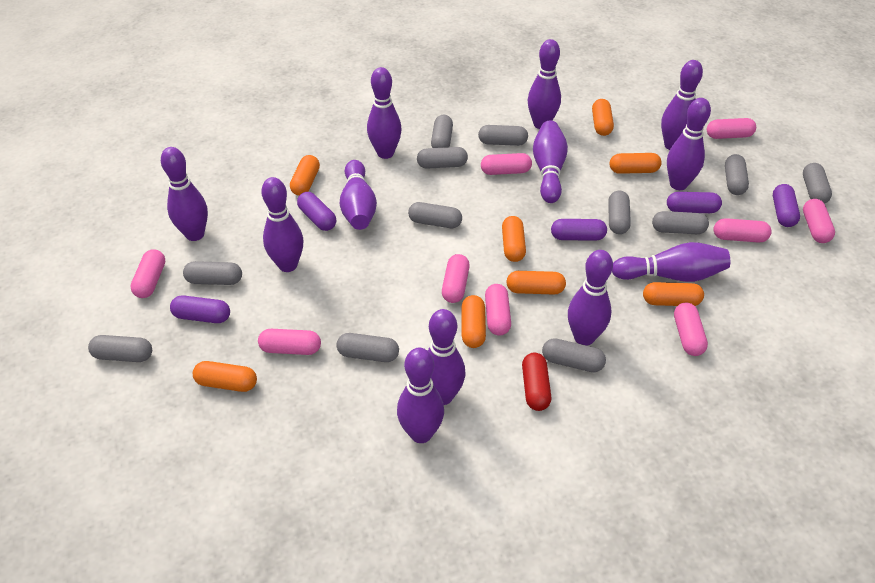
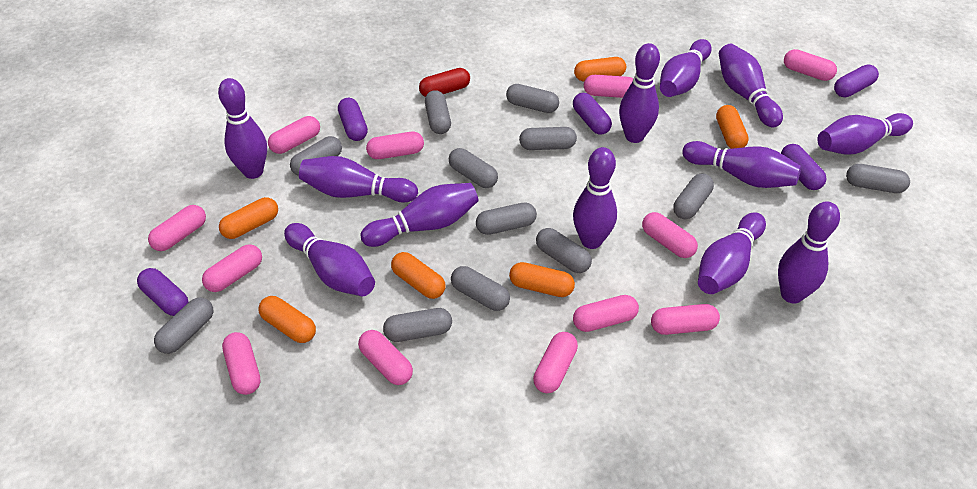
orange capsule: [193,361,257,392] [290,155,320,196] [462,295,486,348] [502,216,526,262] [506,271,566,294] [592,99,614,136] [610,153,662,174] [643,282,704,306] = 8 -> [219,197,278,239] [258,296,316,343] [391,252,446,299] [509,262,575,297] [574,57,626,81] [716,105,749,149] = 6
pink capsule: [130,249,165,298] [258,329,321,355] [442,254,470,303] [481,153,532,175] [485,284,511,336] [674,302,708,356] [707,118,756,139] [714,218,772,243] [803,199,835,243] = 9 -> [148,205,206,251] [202,244,262,292] [222,332,261,395] [268,116,320,154] [358,330,413,385] [366,132,424,159] [533,332,578,393] [573,295,639,332] [584,75,633,98] [642,212,698,258] [651,304,720,335] [784,49,837,81] = 12

